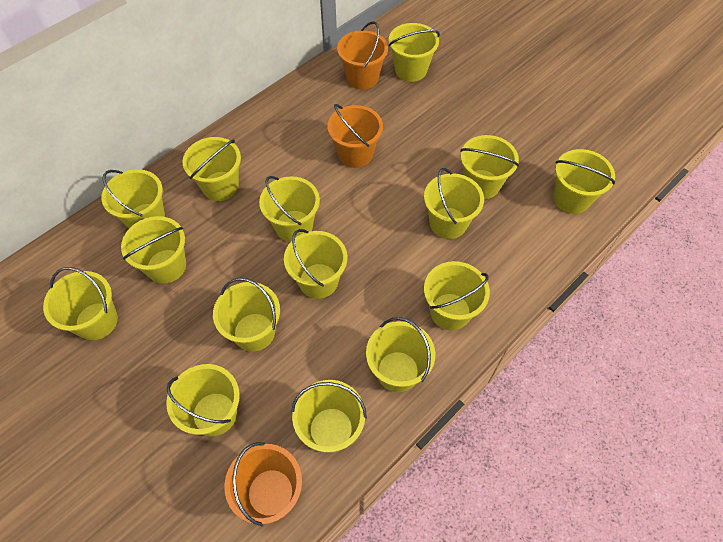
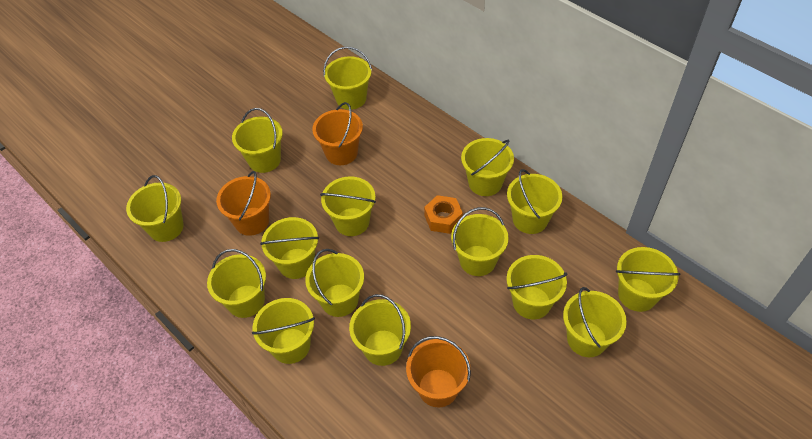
orange nut: none = 0 -> [424,195,463,234] = 1

